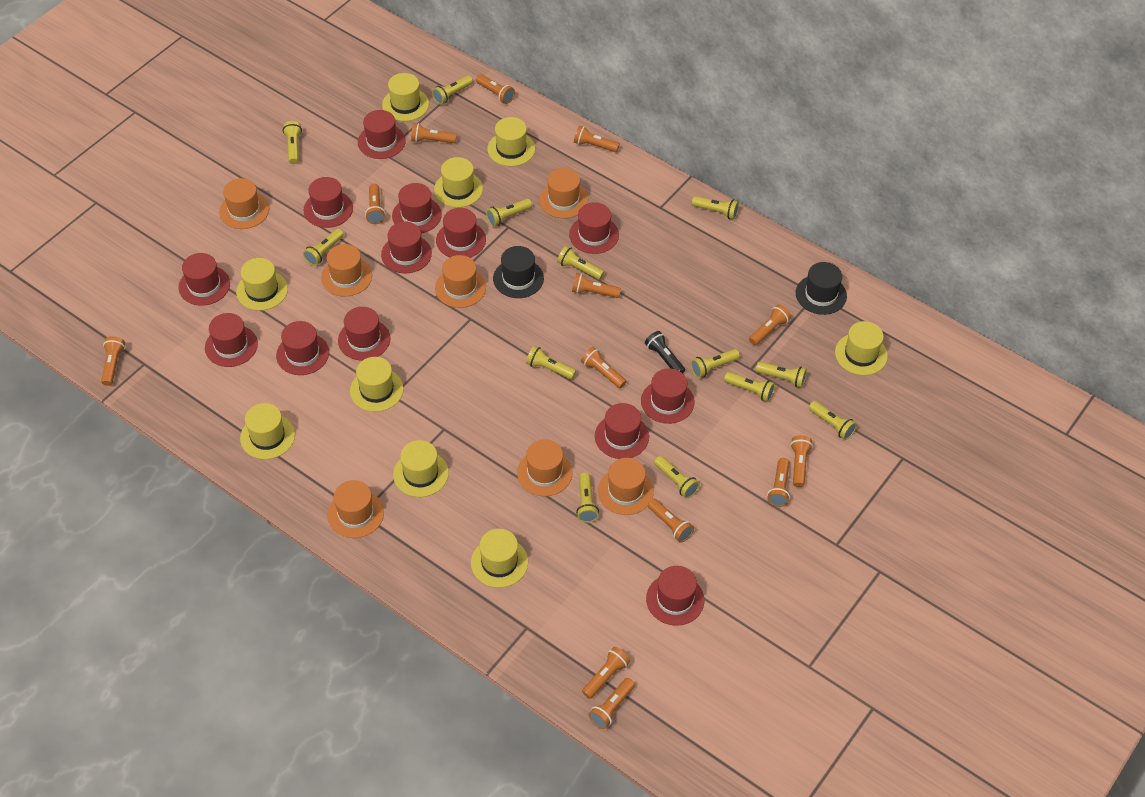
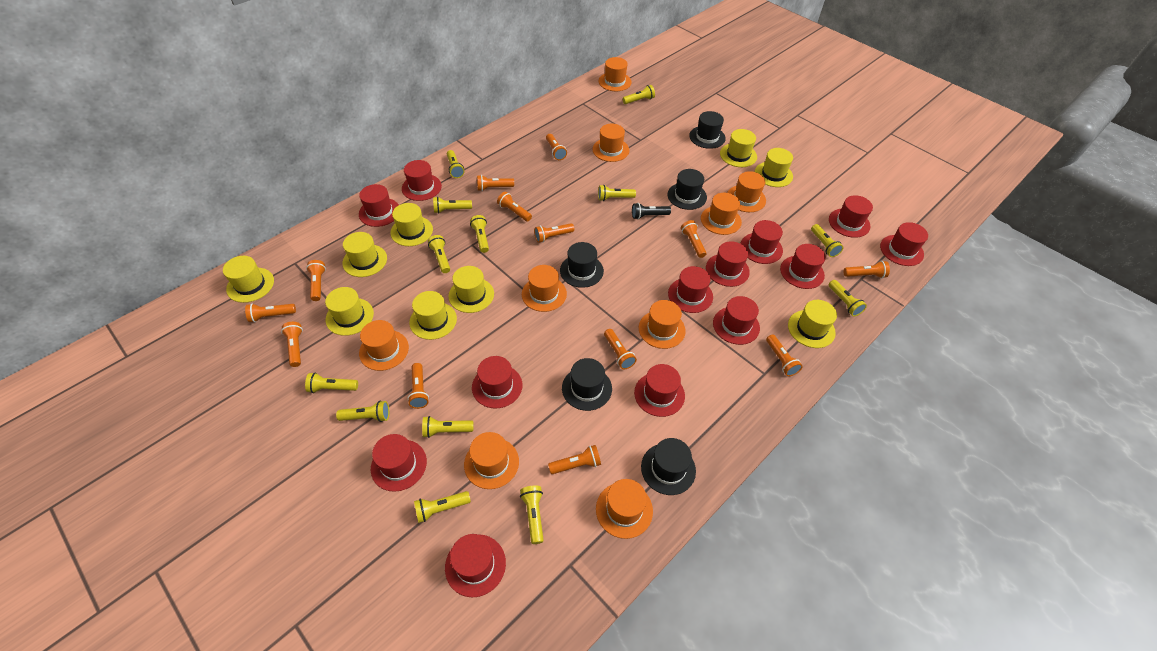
black hat: [493,246,544,298] [796,262,847,315] = 2 -> [560,242,604,288] [562,358,612,411] [641,438,696,495] [667,169,707,210] [689,111,726,149] = 5
orange hat: [219,178,269,229] [321,244,372,296] [328,480,384,538] [435,255,486,308] [517,439,573,496] [539,168,588,218] [598,458,654,515] = 7 -> [359,320,409,371] [464,432,519,489] [522,265,567,312] [593,124,629,162] [596,479,653,539] [599,57,632,91] [639,300,686,349] [701,193,742,235] [727,171,766,212] = 9

